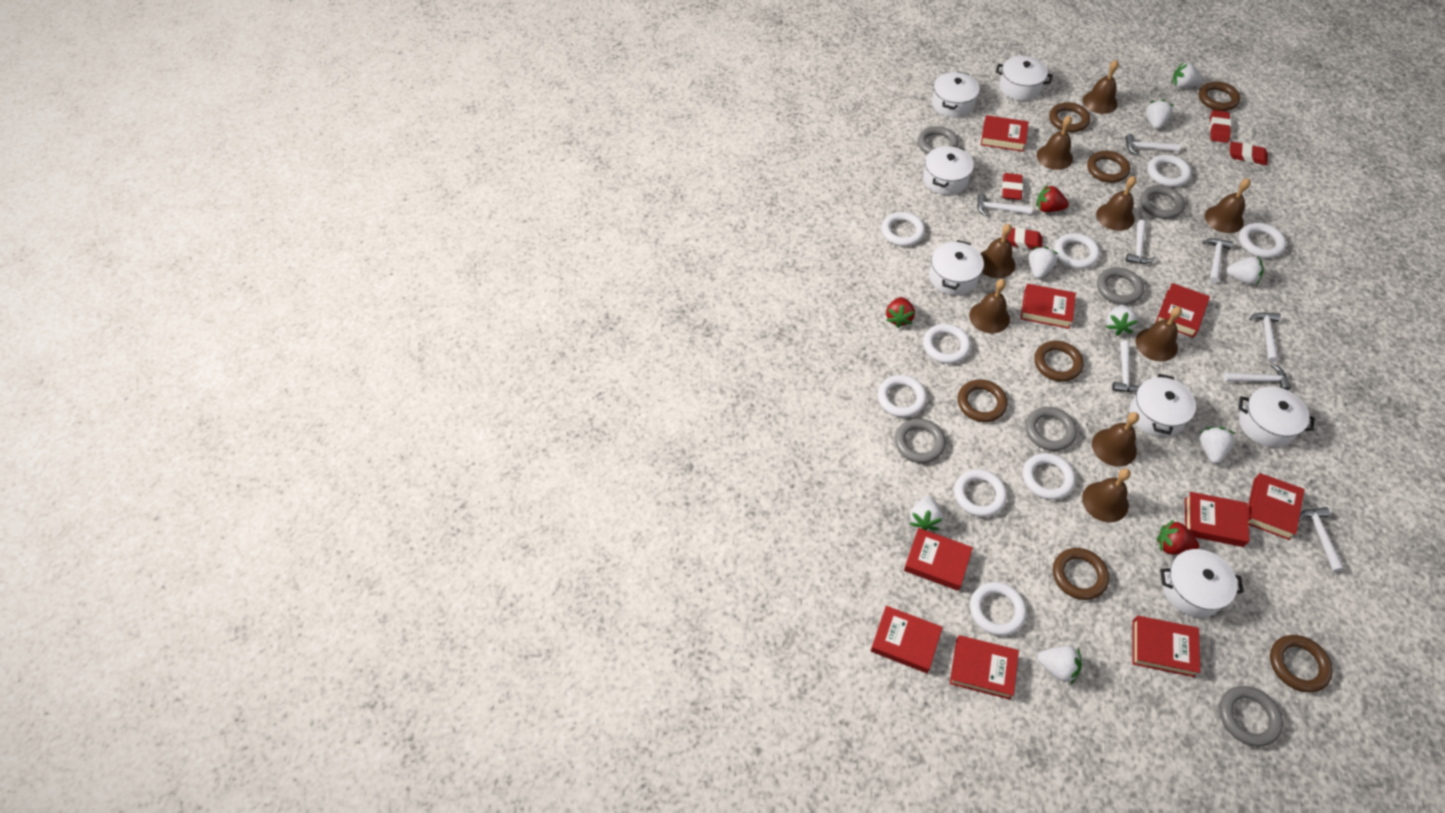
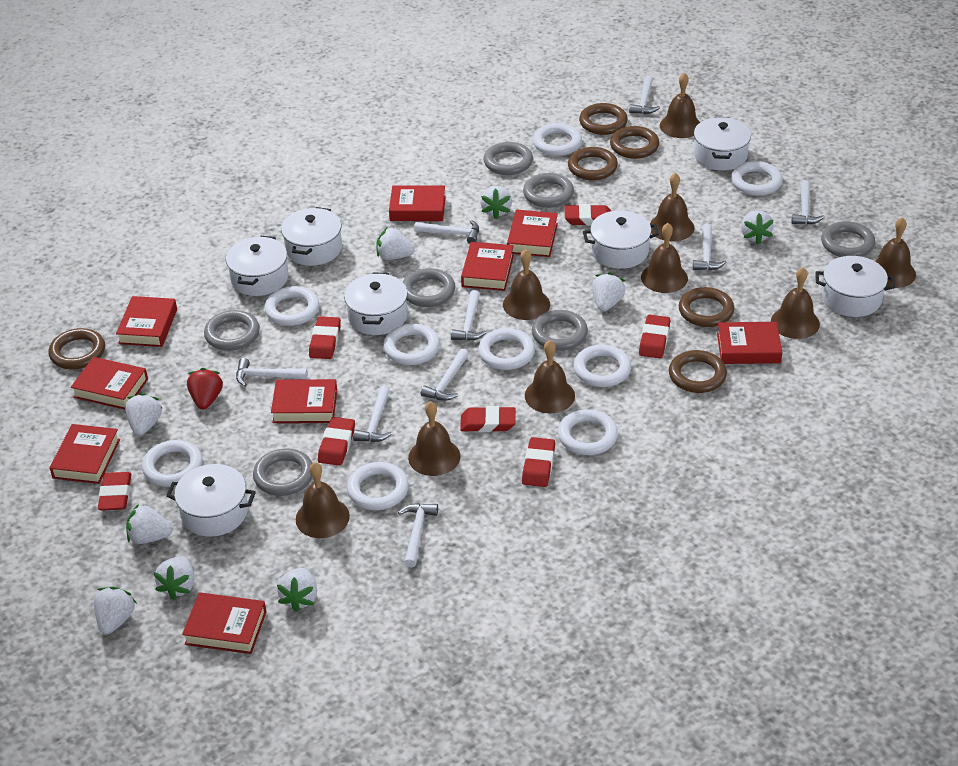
brown ring: [958,379,1007,422] [1034,341,1084,382] [1049,102,1090,132] [1053,548,1109,600] [1087,151,1130,183] [1199,81,1241,111] [1270,635,1333,692] = 7 -> [48,328,105,369] [568,147,618,181] [579,103,628,135] [610,126,659,159] [669,350,727,393] [679,287,734,327] = 6
grey ring: [895,418,946,463] [918,126,959,154] [1025,407,1077,451] [1097,267,1144,305] [1140,185,1185,219] [1219,686,1283,747] = 6 -> [204,310,260,351] [253,448,313,496] [403,268,455,307] [483,142,533,175] [523,173,574,208] [532,310,588,351] [821,221,875,257] = 7
red eraser: [1002,173,1023,200] [1002,227,1043,249] [1209,110,1231,143] [1230,141,1268,165] = 4 -> [98,472,132,511] [309,316,341,359] [318,417,355,466] [460,406,516,432] [522,437,555,487] [565,204,611,226] [639,315,670,358] = 7
red strawberry: [886,297,915,328] [1036,184,1069,212] [1157,520,1199,555] = 3 -> [187,368,223,410] = 1
white hammer: [977,193,1032,216] [1112,340,1140,392] [1125,134,1180,155] [1126,220,1156,264] [1202,238,1233,283] [1223,364,1291,390] [1249,312,1281,362] [1299,507,1344,572] = 8 -> [236,358,308,387] [353,386,392,442] [398,503,438,567] [414,220,479,244] [421,349,469,401] [451,290,487,341] [629,76,660,114] [693,224,726,270] [791,180,825,224] = 9
white strawberry: [910,496,943,531] [1029,247,1058,279] [1037,646,1082,684] [1106,305,1138,336] [1146,99,1173,129] [1172,63,1203,88] [1199,427,1236,463] [1226,256,1264,285] = 8 -> [94,587,136,634] [125,393,163,436] [126,504,173,544] [154,556,195,600] [277,568,317,612] [376,227,415,260] [480,186,512,219] [592,272,626,311] [741,210,774,244] = 9

